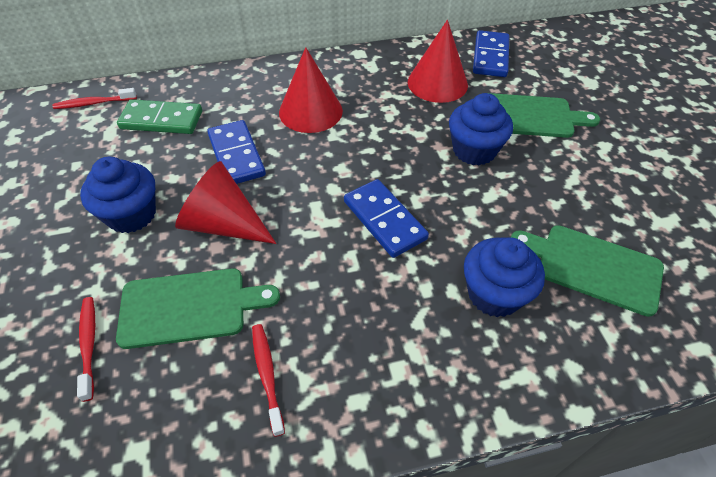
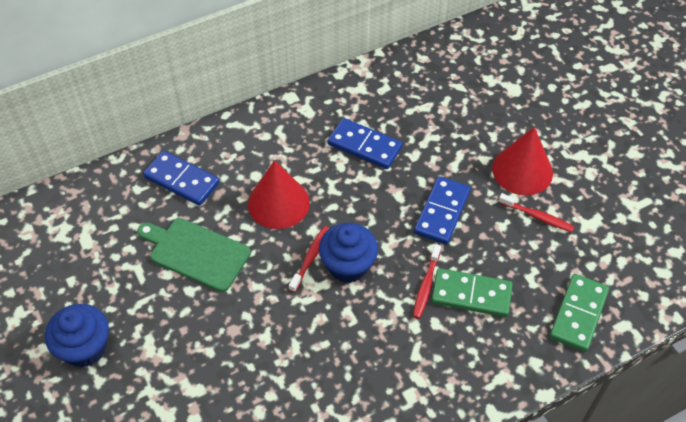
blue cupcake: [80,157,156,233] [449,93,513,165] [464,237,545,317] = 3 -> [45,304,109,367] [319,223,378,283] = 2
green cutting board: [116,268,280,349] [489,93,600,138] [511,225,664,317] = 3 -> [137,218,251,292] = 1
green domino: [117,99,202,134] = 1 -> [431,268,513,317] [550,274,609,352] = 2
red cone: [175,161,276,244] [279,47,343,133] [408,20,468,103] = 3 -> [248,160,310,229] [492,127,553,195] = 2

